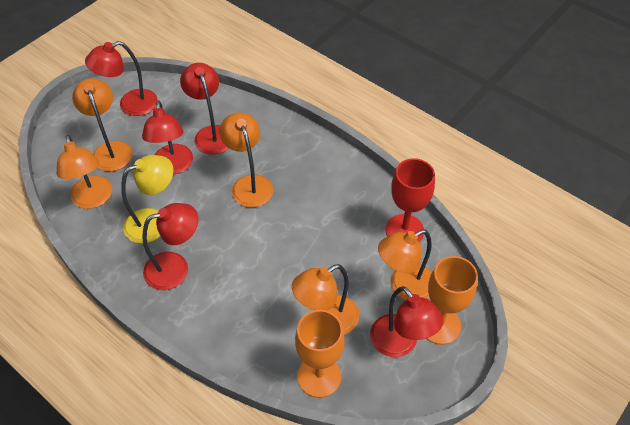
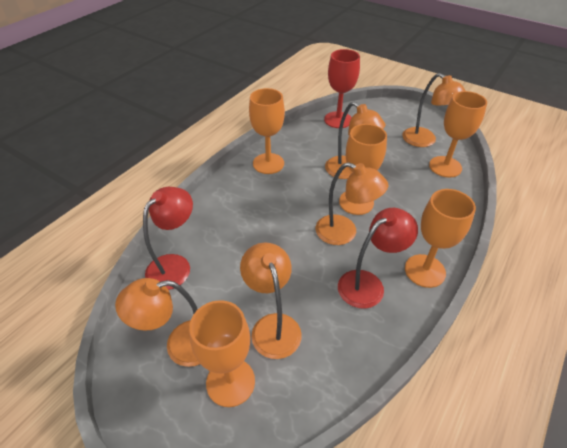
orange goblet: [295,310,345,398] [426,256,478,345] = 2 -> [189,300,255,407] [249,88,285,174] [339,124,387,215] [405,189,476,288] [429,91,487,177] = 5
red lamp: [85,41,158,116] [142,101,193,175] [142,203,198,290] [180,63,229,155] [370,286,444,357] = 5 -> [143,187,193,290] [338,208,418,309] = 2
yellow lamp: [121,155,173,243] = 1 -> none = 0

